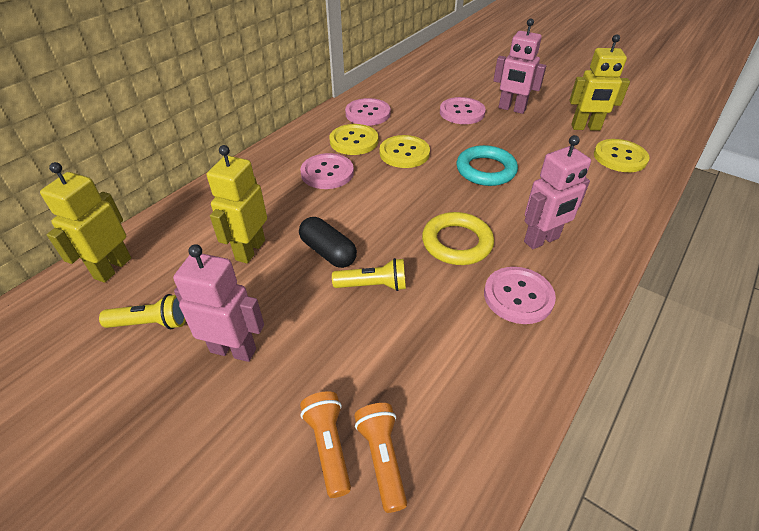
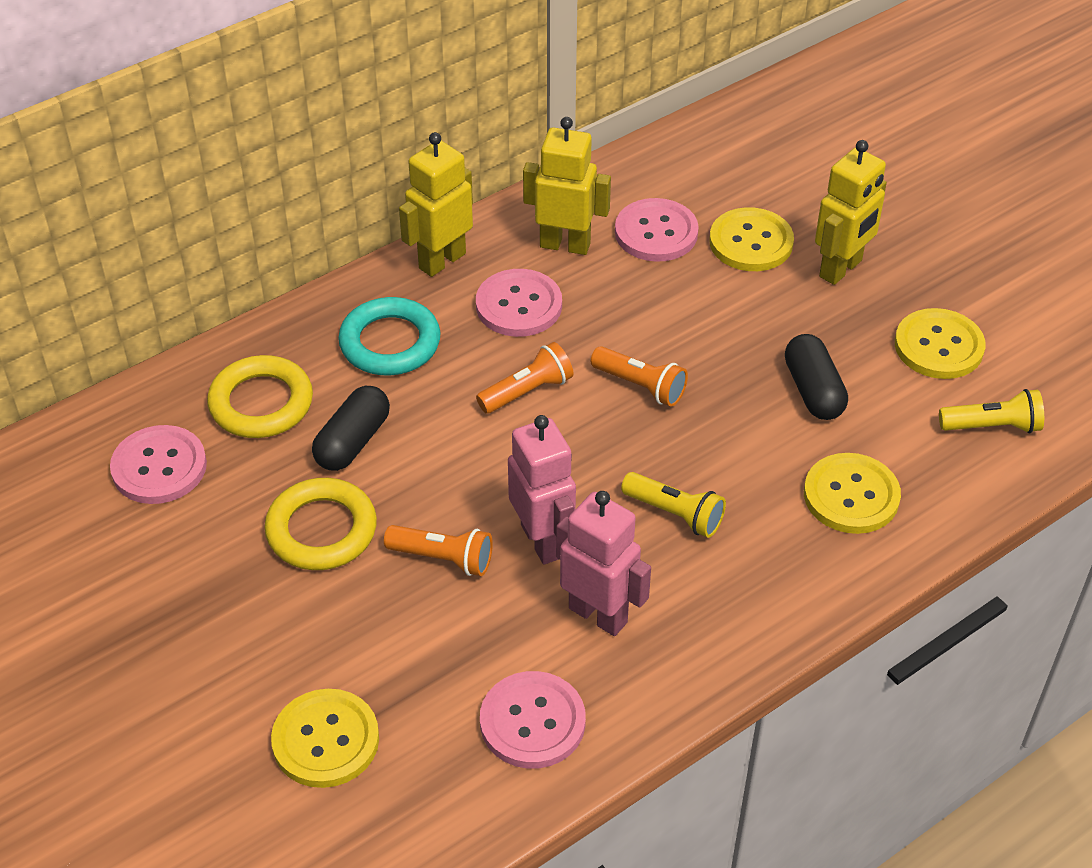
black capsule: [299,217,357,268] = 1 -> [312,386,390,471] [785,334,848,420] = 2
orange flashlight: [300,391,351,498] [354,403,407,513] = 2 -> [384,525,493,576] [476,342,573,414] [591,346,688,407] = 3
pink robot: [173,244,264,362] [493,18,546,114] [524,135,591,249] = 3 -> [508,415,576,564] [556,491,651,636] = 2
yellow button: [330,124,378,155] [380,135,430,168] [594,139,650,172] = 3 -> [271,689,379,788] [709,207,794,271] [804,453,901,534] [895,308,986,379] = 4
yellow ring: [422,212,494,265] = 1 -> [207,355,313,438] [264,478,377,570] = 2

